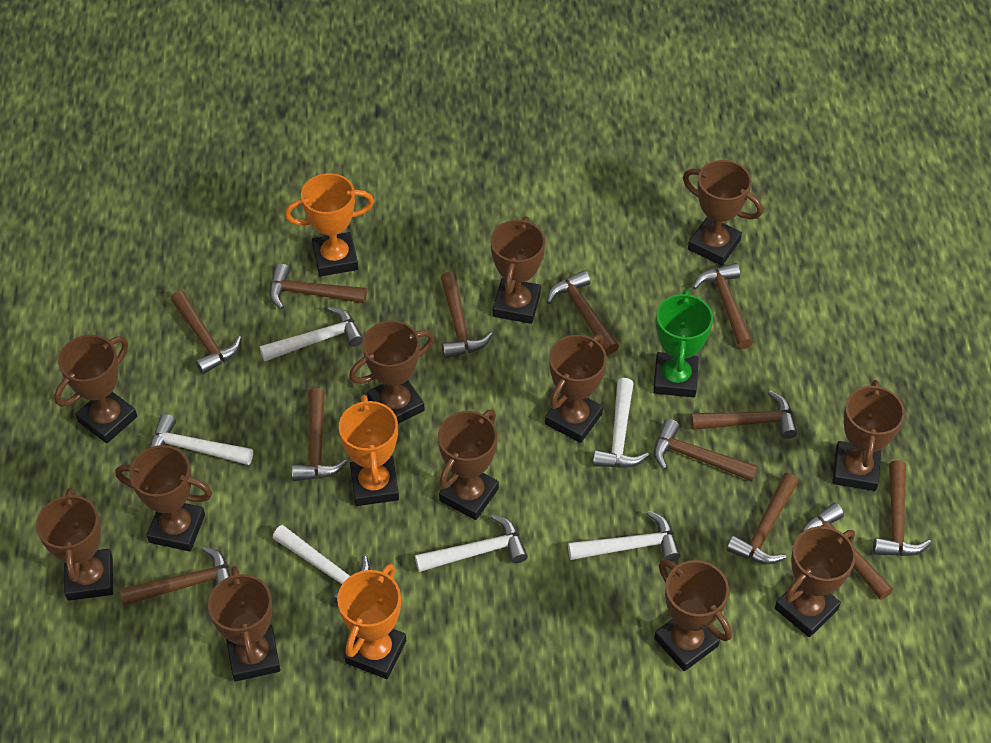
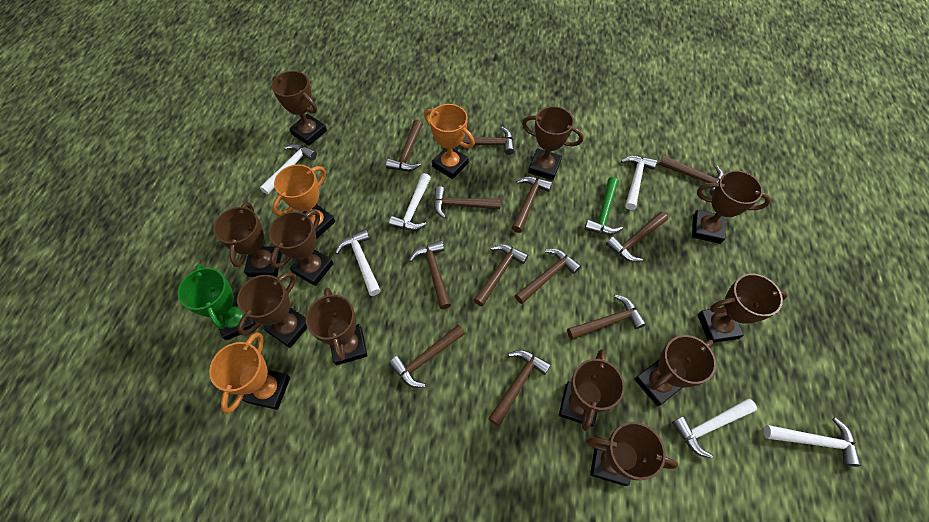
brown trophy: [36,487,113,601] [54,335,137,443] [115,445,212,552] [208,566,280,682] [349,321,434,424] [438,410,499,520] [490,216,545,324] [545,334,607,443] [654,560,732,671] [683,160,763,266] [775,526,856,637] [832,380,905,491] = 12 -> [213,202,282,277] [237,272,307,348] [268,210,334,286] [272,71,327,146] [306,288,368,365] [522,106,583,181] [559,349,625,431] [586,422,678,486] [634,335,716,406] [692,170,771,244] [697,273,788,343] = 11
green hammer: none = 0 -> [585,177,623,235] = 1

